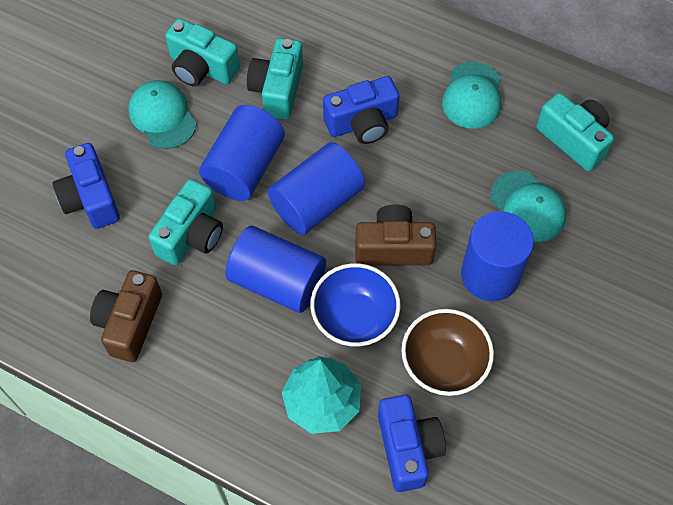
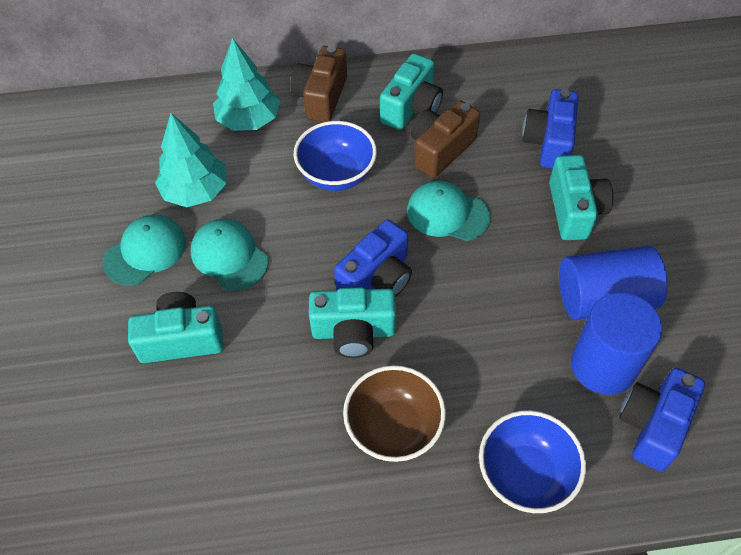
blue bowl: [310,263,400,347] = 1 -> [294,121,377,191] [479,410,586,513] = 2
blue cylinder: [199,105,285,201] [225,226,326,313] [268,142,365,235] [461,211,534,301] = 4 -> [559,245,667,320] [571,293,662,395] = 2
turquoise tree: [282,356,361,434] = 1 -> [155,113,227,207] [213,38,280,131] = 2

